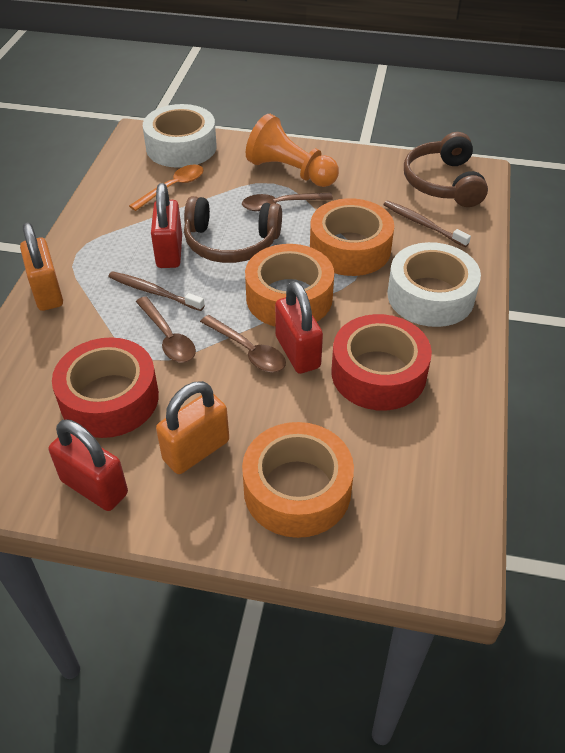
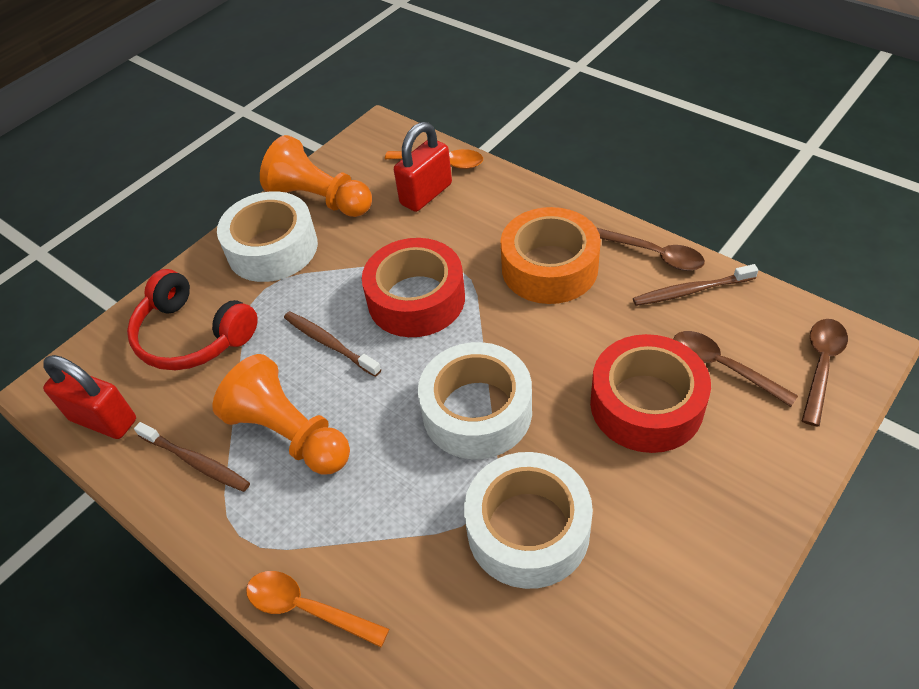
brown headphones: [184,196,282,263] [404,132,488,207] = 2 -> none = 0
brown toothbrush: [108,271,205,311] [383,200,471,247] = 2 -> [134,422,250,492] [284,311,381,377] [633,264,758,306] = 3
orange padlock: [20,222,63,311] [156,381,229,474] = 2 -> none = 0
orange pawn: [246,114,339,187] = 1 -> [212,354,350,475] [260,135,372,217] = 2
orange spoon: [129,165,204,211] = 1 -> [246,571,389,647] [385,149,483,169] = 2
orange tape: [242,422,354,538] [245,244,334,327] [310,198,394,276] = 3 -> [500,207,601,304] = 1
red headphones: none = 0 -> [127,269,258,370] = 1
red padlock: [49,420,128,511] [151,183,182,268] [275,281,323,374] = 3 -> [43,355,136,439] [394,122,452,212] = 2
white tape: [143,104,217,168] [388,242,481,327] = 2 -> [217,191,318,282] [418,342,532,459] [464,452,593,589] = 3

